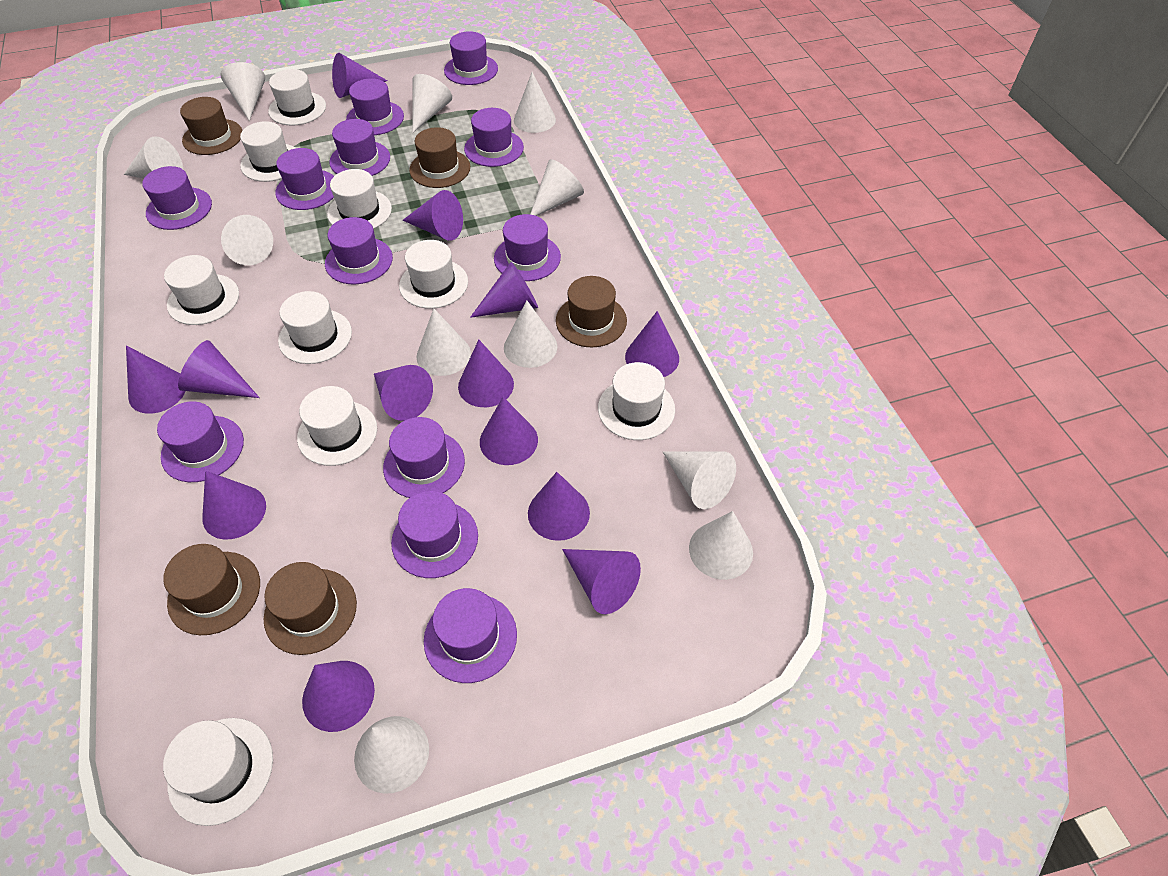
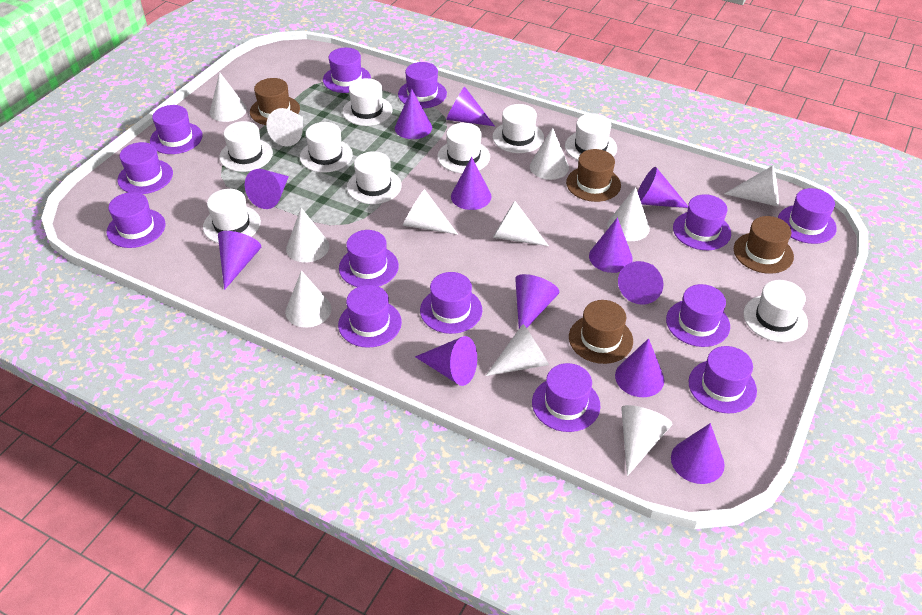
brown hat: [163,544,260,635] [180,97,243,155] [264,562,357,655] [409,127,470,188] [556,276,627,347] = 5 -> [250,78,300,125] [566,149,621,202] [569,300,633,364] [734,216,794,274] = 4
purple cone: [126,345,186,414] [178,340,260,398] [202,471,266,540] [302,661,375,732] [332,53,388,98] [374,365,433,421] [403,190,463,241] [458,340,514,407] [470,262,538,318] [480,397,538,465] [528,472,590,541] [562,549,641,614] [625,311,679,377] = 13 -> [218,231,261,290] [245,169,289,209] [395,89,432,139] [415,336,477,386] [446,86,495,126] [451,157,492,210] [515,274,559,328] [589,217,633,273] [615,338,664,397] [618,261,663,305] [638,167,688,208] [671,423,725,484] = 12
purple hat: [142,166,212,230] [157,401,244,482] [276,148,334,210] [325,217,393,284] [329,119,390,176] [346,78,404,135] [383,417,465,498] [391,491,478,578] [424,588,517,683] [444,31,498,85] [464,108,524,167] [494,214,561,281] = 12 -> [107,192,165,248] [117,142,173,194] [150,105,203,154] [323,48,371,93] [338,285,402,348] [339,230,399,287] [398,62,447,108] [420,272,482,334] [532,363,600,432] [666,284,730,347] [673,194,731,250] [689,346,757,413] [778,188,837,244] = 13

